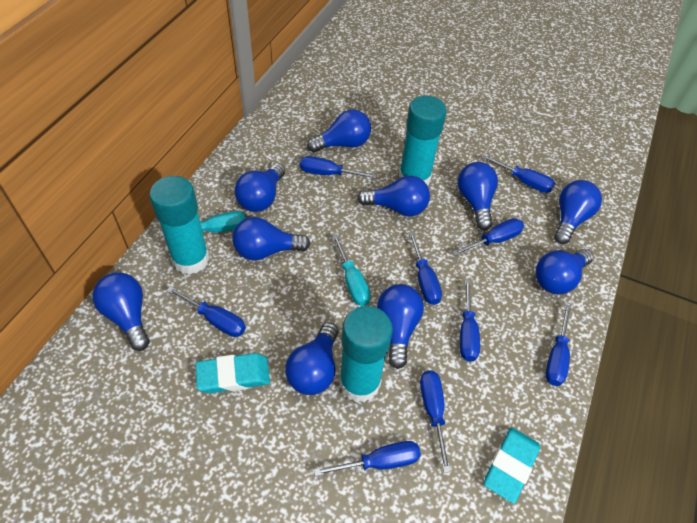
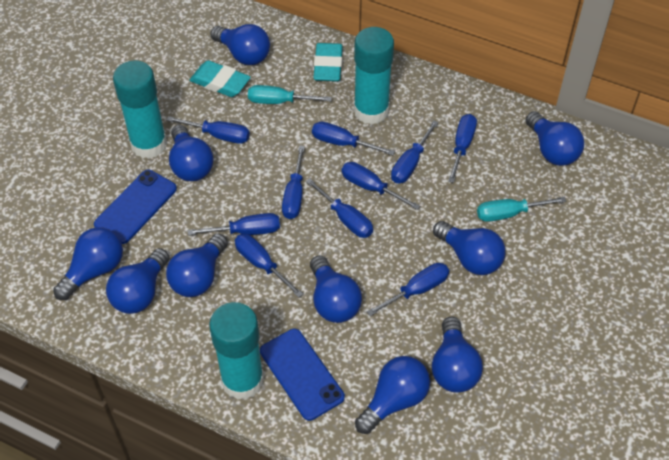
blue phone: none = 0 -> [94,170,177,244] [260,329,345,421] = 2
blue screwdriver: [167,286,246,337] [300,156,377,179] [314,441,421,476] [409,232,442,305] [420,370,451,473] [452,218,524,256] [460,279,480,362] [482,155,555,193] [545,304,571,386] = 9 -> [166,116,250,144] [188,213,280,235] [235,234,303,298] [282,146,305,219] [306,178,373,238] [312,122,395,155] [342,162,420,210] [367,263,449,316] [391,120,439,183] [448,114,477,183] = 10

